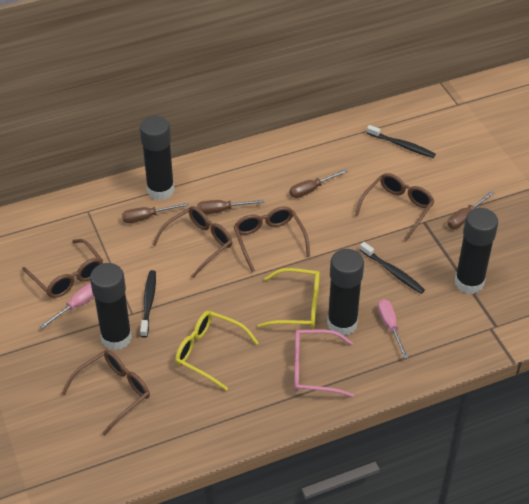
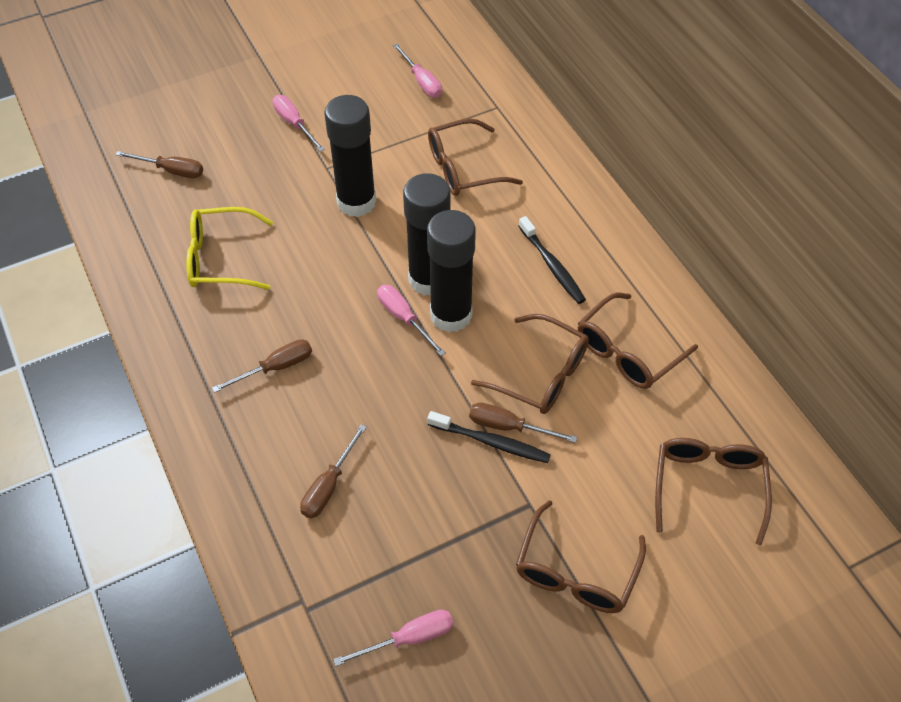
black glue stick: [90,263,132,350] [140,116,174,200] [327,249,364,335] [455,208,498,294] = 4 -> [324,95,376,217] [403,173,450,296] [427,210,476,332] = 3
black toothbrush: [140,270,156,338] [360,242,425,294] [367,125,436,158] = 3 -> [427,411,551,463] [518,216,586,304] = 2
pink glasses: [294,330,354,397] = 1 -> none = 0
pink screwdriver: [40,283,94,329] [378,299,408,359] = 2 -> [272,95,325,152] [333,610,453,666] [377,285,446,356] [393,44,442,98] = 4
yellow glasses: [175,311,259,390] [257,268,320,328] = 2 -> [186,207,273,290] = 1

